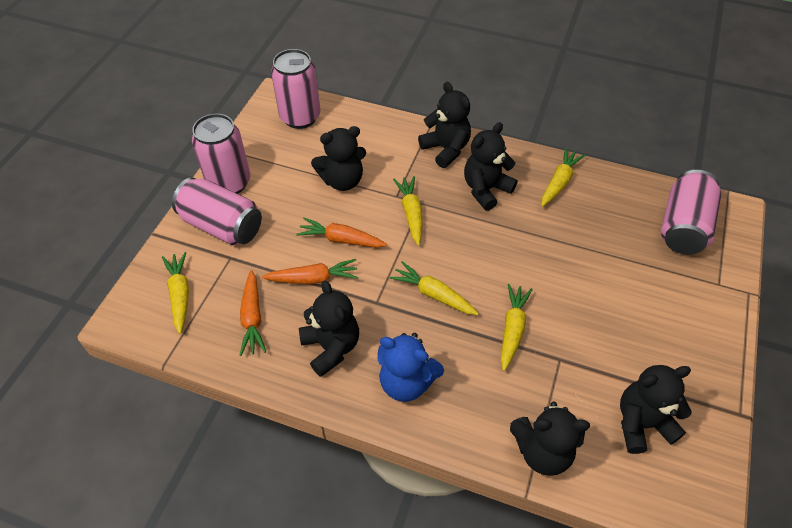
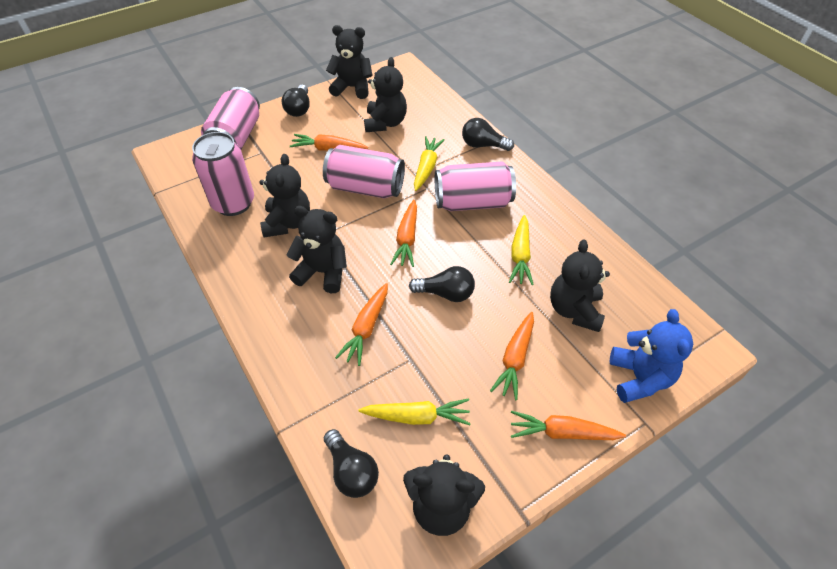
black light bulb: none = 0 -> [282,85,310,117] [324,429,379,498] [409,266,475,302] [462,118,514,151] = 4
orange carrot: [239,270,266,356] [262,259,358,284] [296,218,387,248] = 3 -> [290,134,368,151] [335,283,388,366] [390,200,417,267] [490,312,534,400] [511,410,626,440] = 5
yellow carrot: [162,252,189,334] [389,261,479,315] [393,176,422,246] [501,284,533,371] [541,148,585,207] = 5 -> [358,399,471,425] [414,136,445,191] [509,215,534,285] = 3

